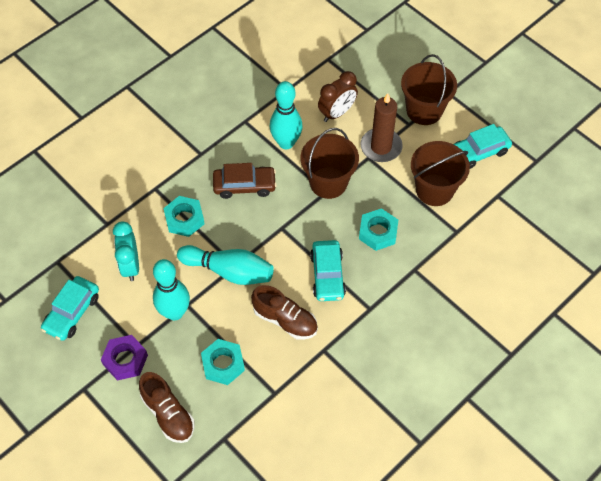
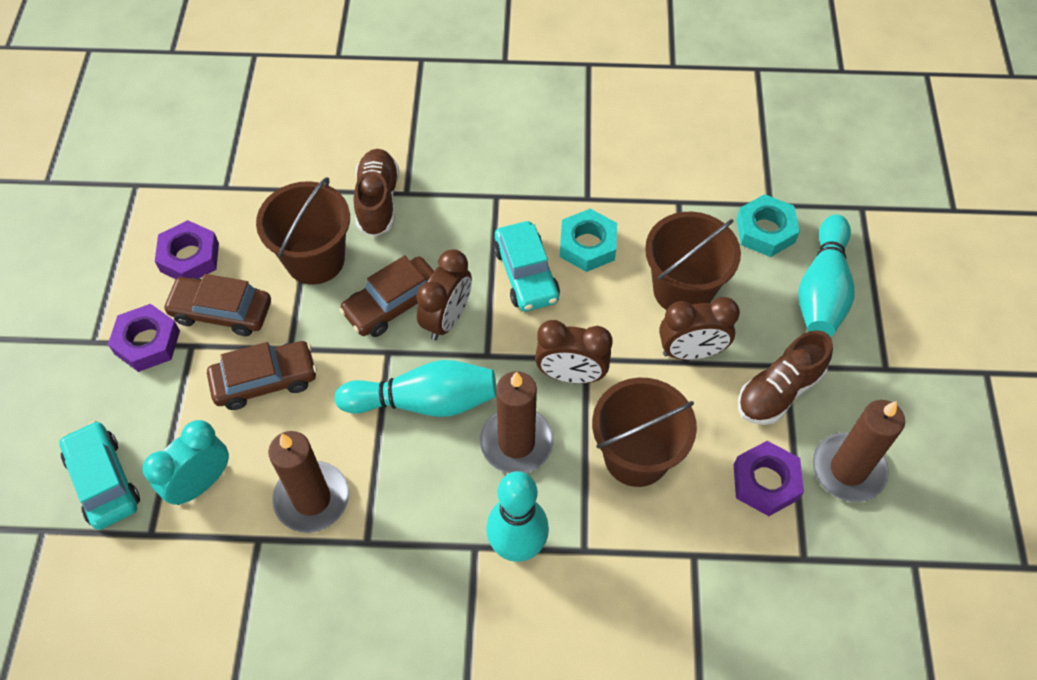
brown candle: [360,93,403,162] = 1 -> [268,431,349,533] [480,371,554,473] [813,400,905,502] = 3
brown car: [213,163,277,199] = 1 -> [163,274,271,336] [207,341,317,410] [339,255,434,337] = 3
brown clock: [318,71,358,122] = 1 -> [416,249,472,340] [535,320,613,384] [659,297,740,360] = 3
purple nut: [101,335,148,381] = 1 -> [108,304,180,372] [155,220,219,279] [734,441,804,516] = 3
turquoise car: [41,276,99,341] [310,240,346,301] [454,124,512,169] = 3 -> [59,421,140,530] [493,221,560,311] = 2
turquoise nut: [163,196,204,237] [201,339,245,385] [359,208,398,251] = 3 -> [560,209,617,272] [736,194,800,257] = 2

